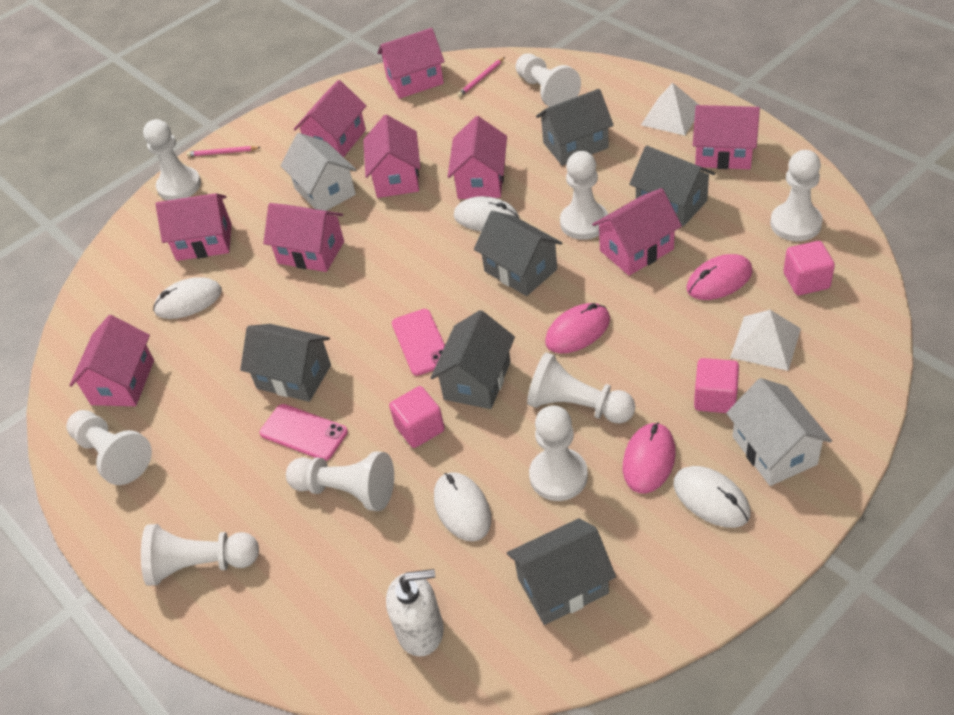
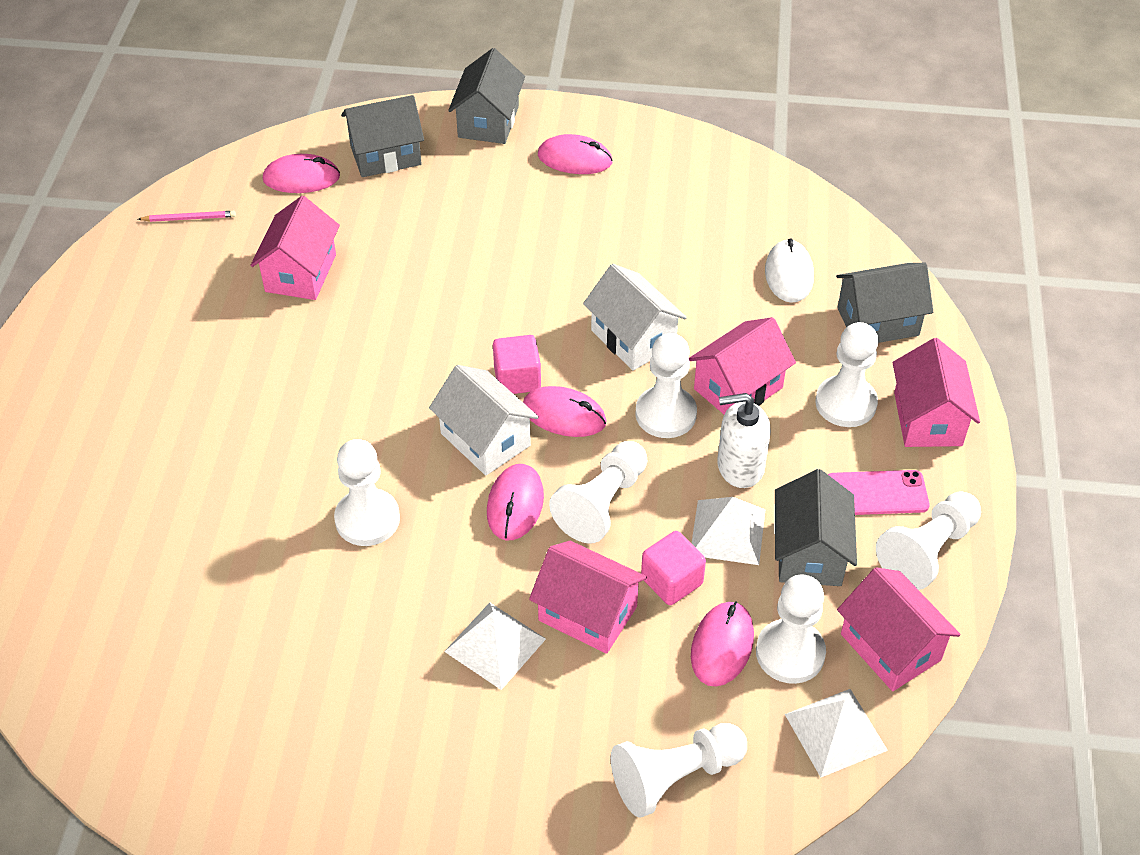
grey house: [240,324,331,402] [431,310,515,409] [474,211,562,296] [507,518,616,625] [536,89,614,166] [629,146,715,227] = 6 -> [341,95,424,177] [448,48,525,144] [775,469,857,586] [836,263,933,343] = 4
pink cube: [389,386,445,448] [694,358,739,413] [783,241,835,295] = 3 -> [493,335,541,394] [641,531,706,605] = 2
pink house: [69,315,154,406] [155,193,232,261] [263,203,344,272] [294,80,366,157] [363,115,420,198] [377,28,445,99] [447,116,507,199] [592,188,682,276] [693,105,760,169] = 9 -> [250,196,340,300] [529,541,647,654] [689,317,796,414] [837,567,960,691] [893,338,980,447] = 5
pink mouse: [545,303,610,353] [623,422,676,493] [687,254,752,300] = 3 -> [263,154,340,193] [487,464,544,540] [523,386,607,437] [538,134,613,174] [691,601,754,687] = 5
pink pencil: [187,146,261,157] [457,57,505,97] = 2 -> [138,211,236,222] = 1
pink phone: [260,404,348,461] [392,309,445,376] = 2 -> [828,470,930,515] = 1
white mouse: [153,277,222,319] [434,472,491,542] [454,196,519,231] [673,466,751,528] = 4 -> [765,238,814,303] = 1
white pawn: [66,410,152,485] [141,524,259,586] [143,119,201,200] [286,451,394,511] [516,53,581,107] [527,352,635,424] [529,406,588,501] [560,151,608,240] [770,150,823,241] = 9 -> [334,439,400,546] [549,441,647,544] [611,723,747,818] [635,333,697,438] [756,575,826,684] [815,322,878,427] [876,491,981,590] = 7
white pyramid: [641,83,699,136] [730,310,801,371] = 2 -> [444,602,546,690] [691,497,766,565] [785,689,888,777] = 3

